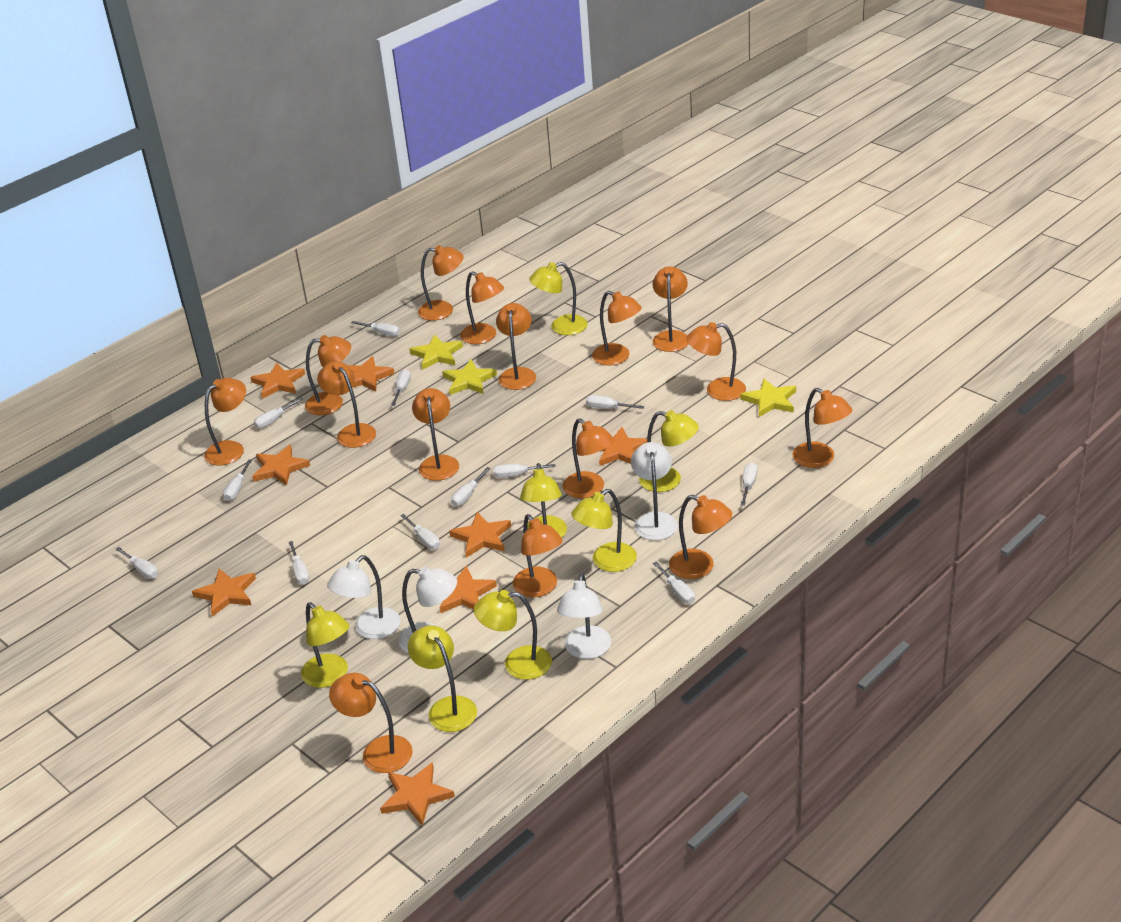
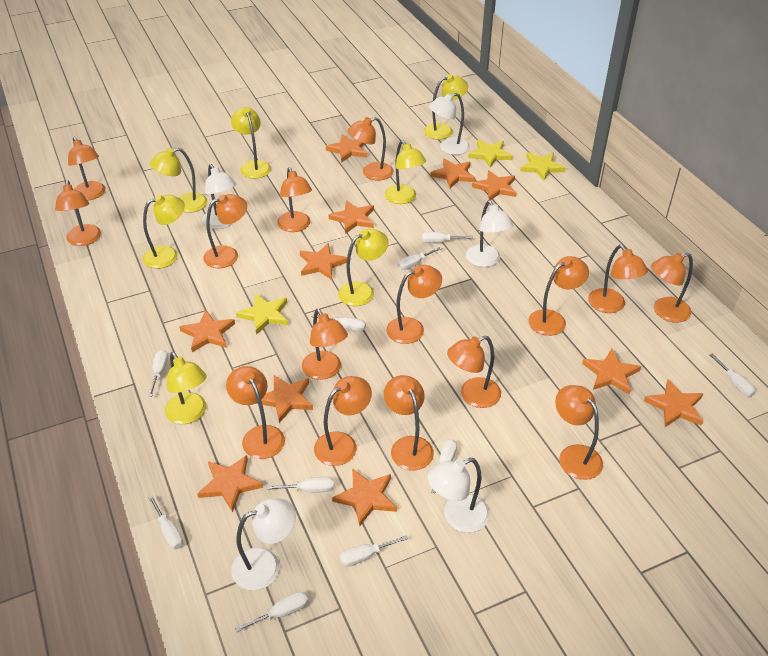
orange star: [192,569,256,617] [250,363,305,399] [252,445,310,486] [347,356,395,391] [380,762,455,826] [440,565,497,613] [449,512,511,558] [599,427,648,466] = 8 -> [179,310,235,352] [197,455,263,512] [256,375,313,423] [300,243,347,280] [326,134,367,163] [328,200,374,234] [332,468,397,526] [430,159,475,189] [472,170,517,201] [582,349,641,395] [644,379,703,427] = 11
white lamp: [327,555,401,639] [398,567,457,653] [557,573,611,659] [631,442,678,540] = 4 -> [202,164,236,229] [231,498,296,590] [428,458,490,533] [429,93,470,155] [466,201,513,267] = 5
white screwdriver: [115,547,158,579] [223,460,252,501] [254,398,303,428] [289,541,309,585] [351,321,400,336] [391,369,411,406] [400,514,440,550] [451,467,491,506] [493,464,555,478] [586,395,644,409] [653,562,695,604] [741,462,757,506] = 12 -> [148,350,168,397] [148,495,183,549] [235,592,308,632] [266,477,334,492] [311,314,366,332] [340,535,408,567] [397,247,443,270] [422,232,473,243] [431,439,457,494] [710,354,756,397] = 10

